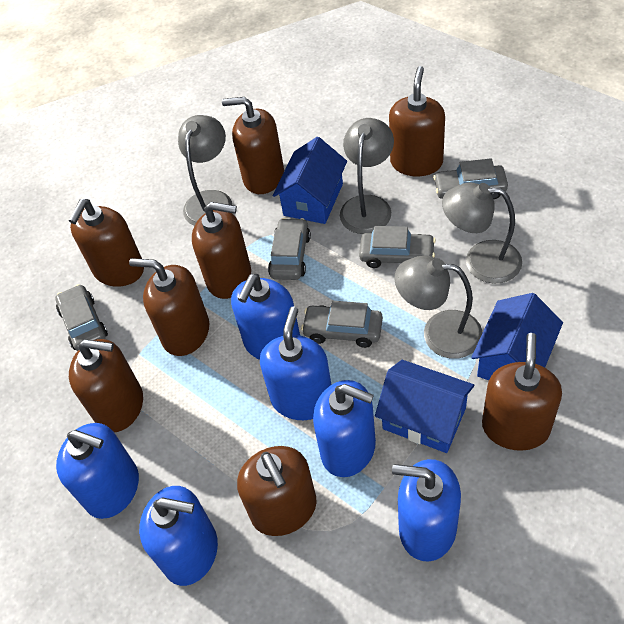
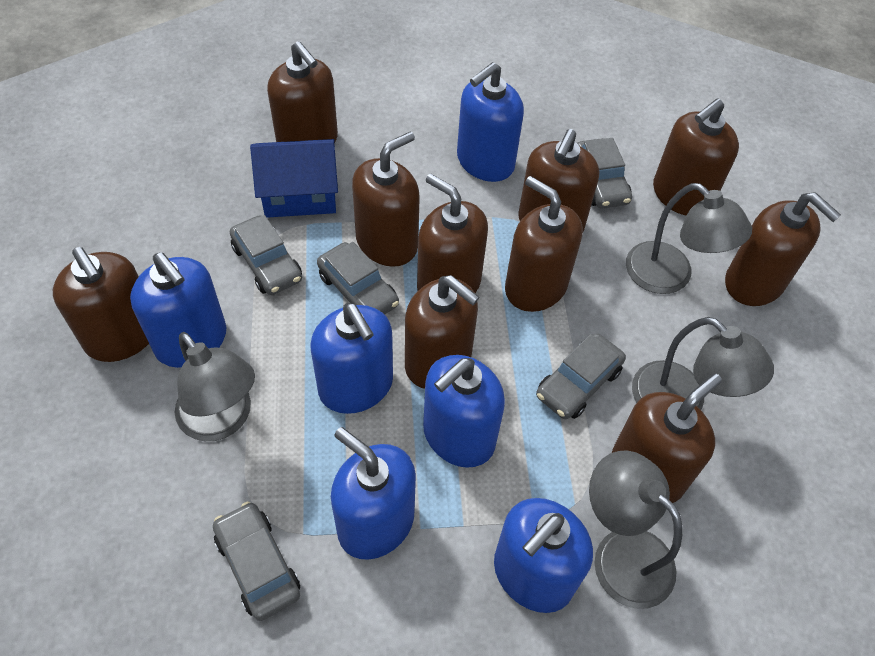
blue house: [273,137,347,224] [375,360,474,453] [471,293,563,381] = 3 -> [250,139,338,218] = 1
brown soap dispenser: [69,199,144,287] [69,339,143,432] [129,258,209,356] [192,202,251,299] [222,97,284,194] [237,446,317,536] [389,66,445,176] [482,333,562,451] = 8 -> [53,247,149,362] [267,41,338,144] [352,132,420,267] [405,275,479,389] [417,174,488,293] [505,176,583,312] [518,129,599,233] [612,374,722,503] [653,98,739,216] [725,192,841,306] = 10

